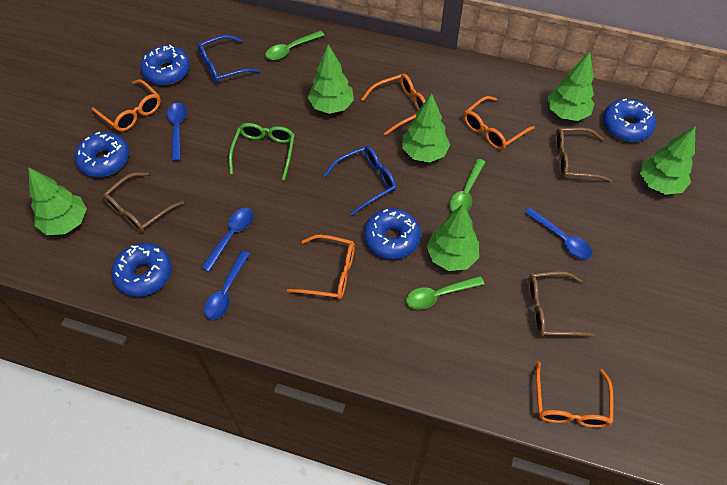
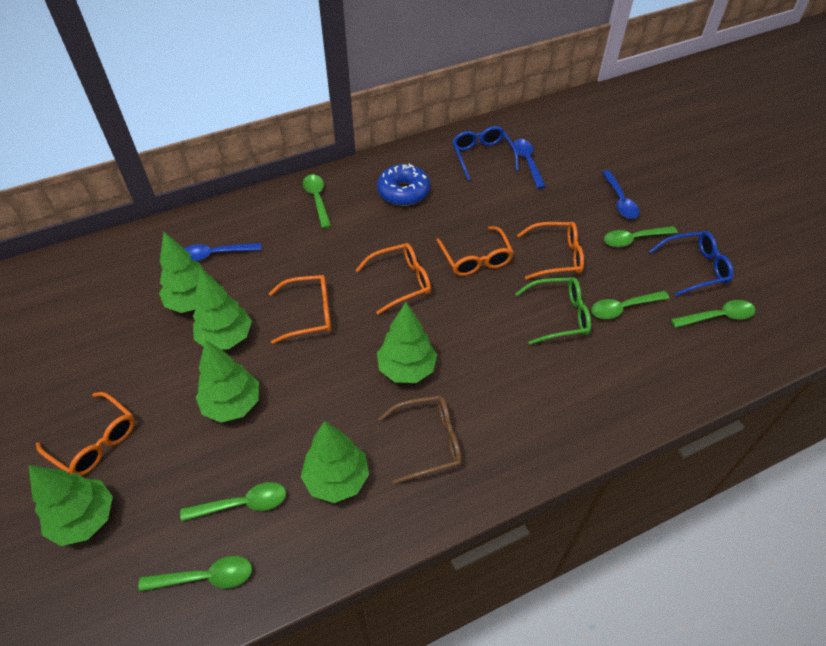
blue donut: [74,132,129,177] [111,243,172,297] [141,45,190,85] [364,208,421,259] [603,99,656,142] = 5 -> [377,163,430,206] = 1
blue spoon: [167,103,187,161] [201,208,253,272] [204,251,250,320] [525,208,592,260] = 4 -> [184,243,261,261] [513,139,546,189] [602,170,639,219] = 3
brown glasses: [103,172,184,233] [528,272,595,337] [555,128,612,182] = 3 -> [378,395,461,484] = 1
green spoon: [265,31,325,60] [406,276,484,310] [449,159,485,212] = 3 -> [138,556,252,592] [180,482,286,521] [303,174,331,228] [591,291,669,319] [604,226,678,247] [671,300,756,328] = 6

